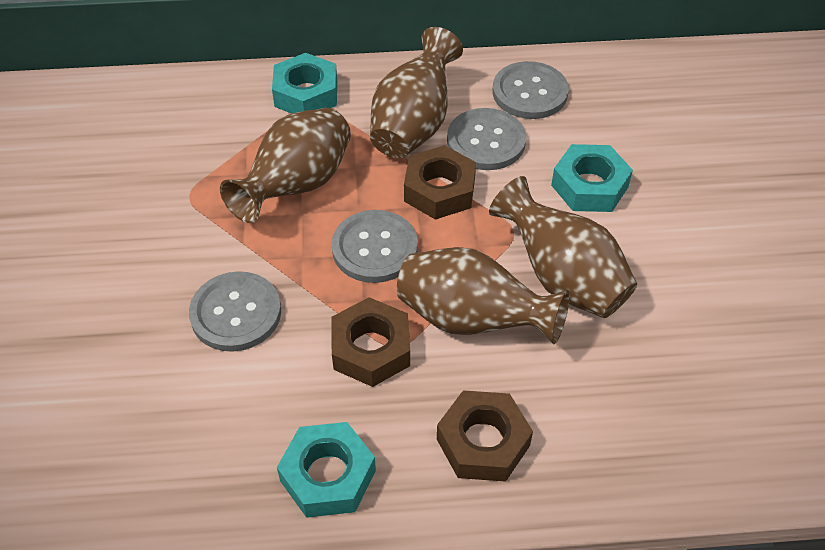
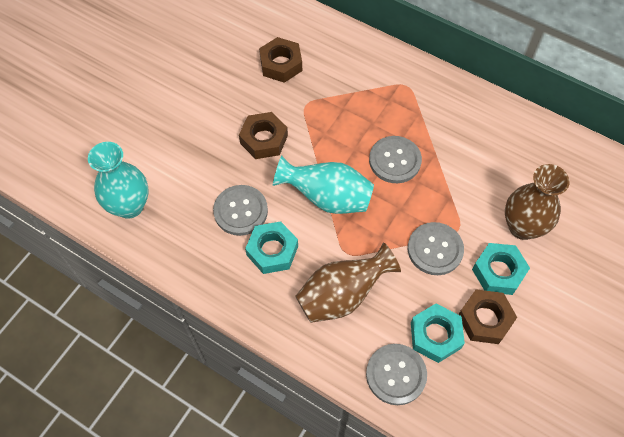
brown vase: [220,108,351,223] [370,27,463,158] [397,247,570,344] [489,176,637,318] = 4 -> [295,243,401,323] [505,164,570,240] = 2
turquoise vase: none = 0 -> [88,142,149,219] [273,155,374,214] = 2

